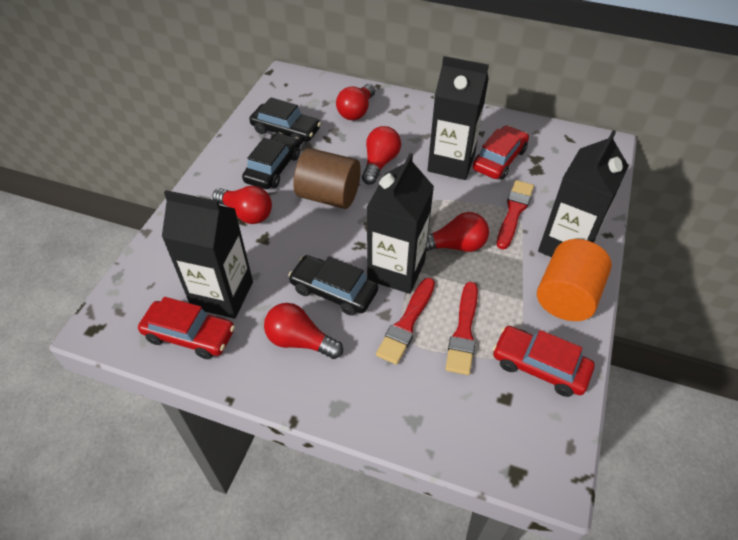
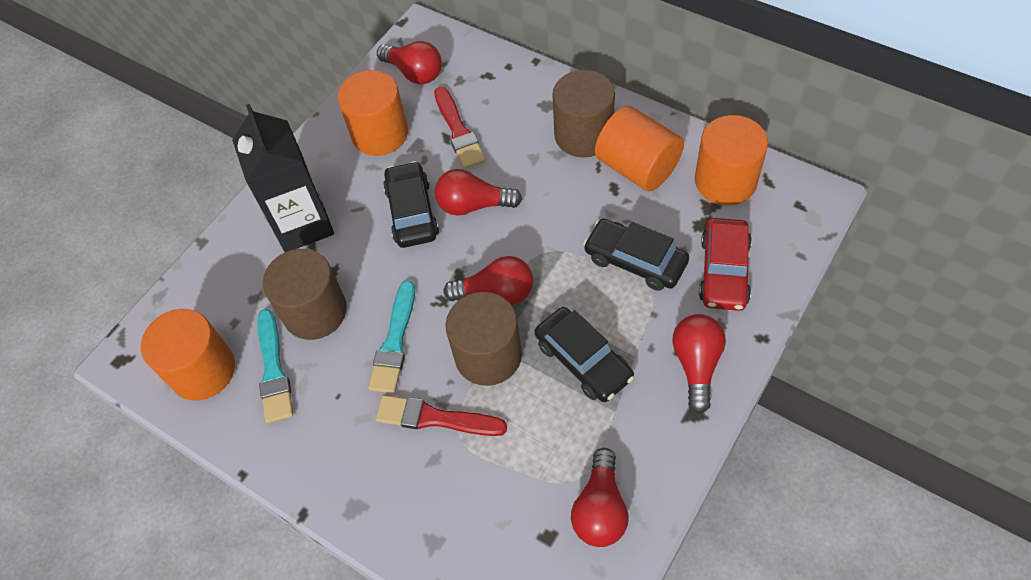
black carton: [162,190,253,319] [366,153,434,294] [427,56,489,180] [538,130,629,257] = 4 -> [232,104,334,252] = 1
brown cylinder: [293,148,361,209] = 1 -> [263,249,347,340] [445,292,522,386] [552,70,615,158] = 3
orange cylinder: [537,239,612,321] = 1 -> [141,309,235,401] [338,70,408,156] [595,106,684,191] [695,115,768,206] = 4
red brush: [376,278,435,365] [445,282,478,375] [497,180,534,250] = 3 -> [376,395,507,436] [434,87,486,169] = 2
red car: [138,297,235,359] [473,125,529,179] [493,326,595,397] = 3 -> [699,218,752,311] = 1
turquoise brush: none = 0 -> [257,309,293,423] [368,280,415,393] = 2

